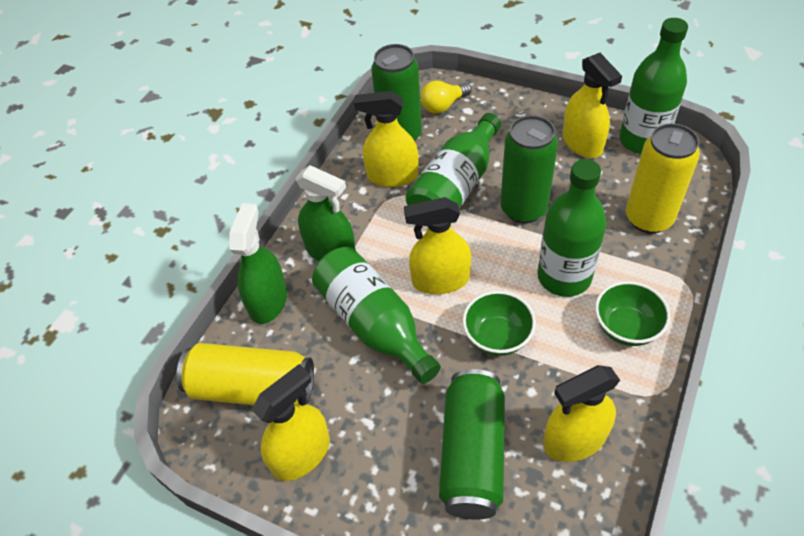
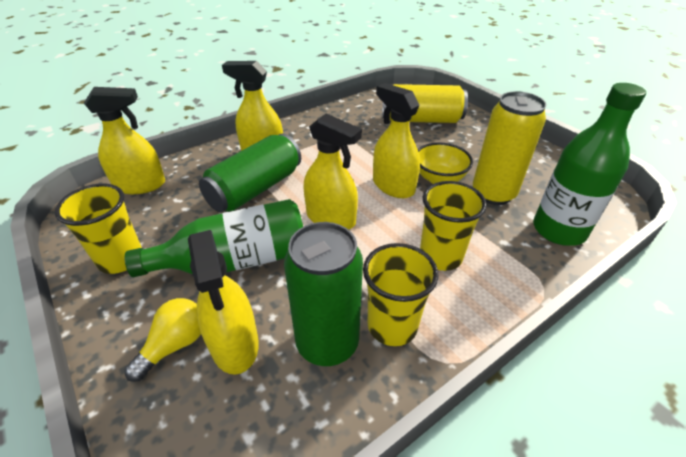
green bottle: [312,247,441,384] [406,113,501,208] [537,159,607,297] [619,18,688,154] = 4 -> [125,199,303,277] [533,83,646,246] = 2
green bowl: [462,291,536,356] [595,281,670,346] = 2 -> none = 0
green can: [371,44,422,141] [439,369,505,520] [500,115,558,223] = 3 -> [199,133,301,212] [284,222,363,366] = 2
green spray bottle: [229,203,287,324] [295,165,356,261] = 2 -> none = 0
yellow bowl: none = 0 -> [418,142,473,184] = 1
yellow cup: none = 0 -> [55,184,142,274] [363,243,439,346] [420,181,487,271] = 3

